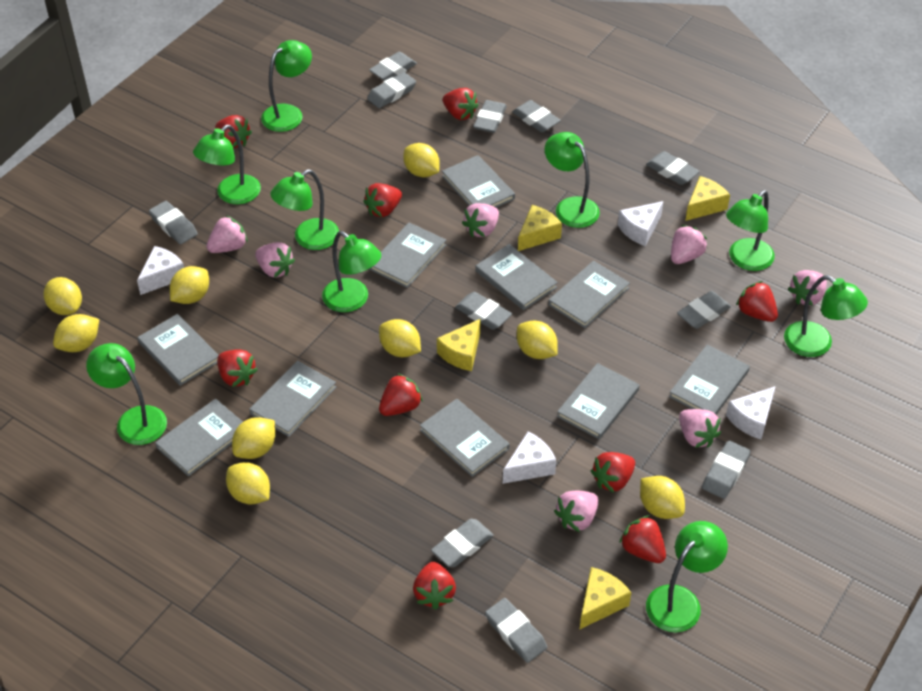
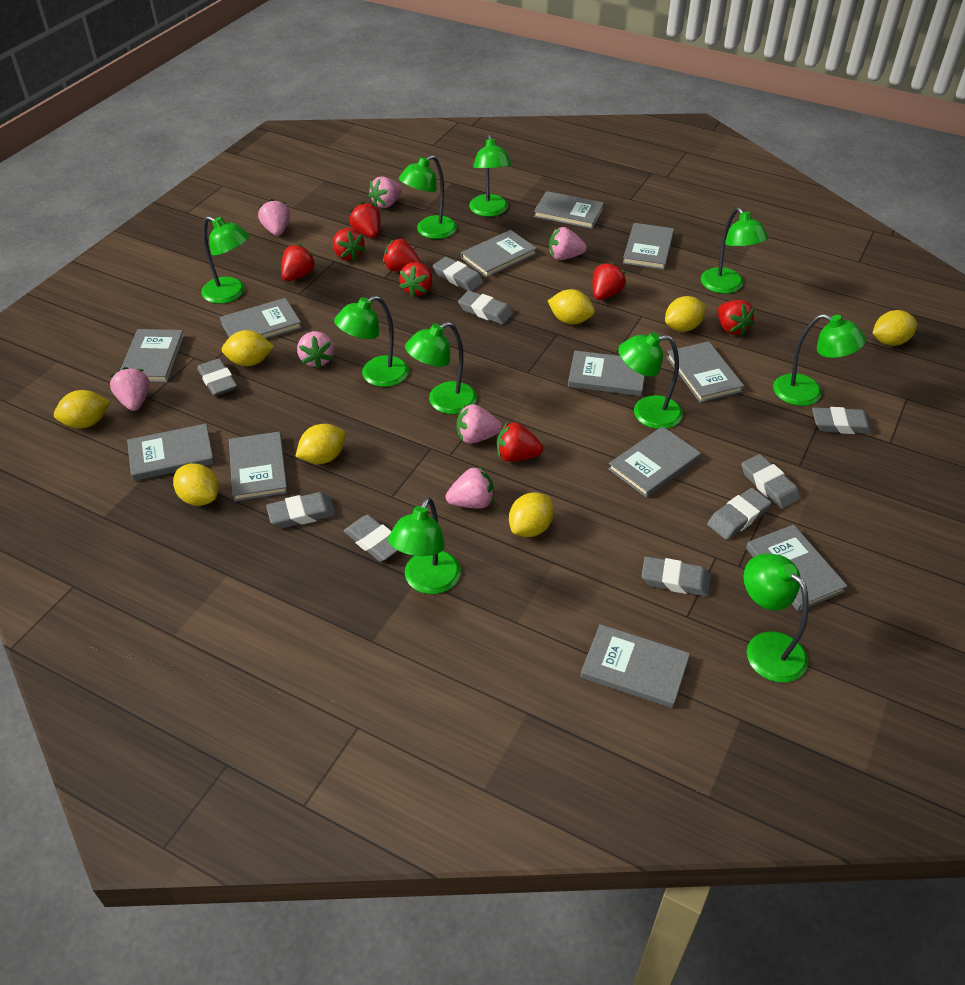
green lamp: [86,343,167,445] [193,125,261,204] [261,40,312,132] [270,169,339,250] [322,231,381,312] [544,132,600,228] [646,521,728,633] [726,190,775,271] [784,275,868,357] = 9 -> [201,216,250,304] [334,296,409,387] [388,497,461,594] [399,155,457,239] [405,322,477,414] [469,134,512,217] [618,332,683,429] [701,207,768,294] [744,553,809,683] [773,314,866,406] = 10
grey book: [138,314,219,386] [155,399,243,476] [249,361,336,437] [369,222,446,288] [420,399,510,477] [442,155,515,208] [475,244,558,310] [548,261,630,328] [557,363,640,439] [669,345,750,415] = 10 -> [120,329,184,382] [127,424,214,481] [220,298,302,339] [229,432,288,502] [461,230,537,277] [534,191,604,229] [568,351,645,396] [580,624,690,708] [608,426,701,498] [623,223,674,270] [666,341,744,403] [746,525,847,611] = 12
grey eraser: [149,201,198,245] [367,72,416,108] [369,52,417,81] [431,519,494,567] [455,292,512,330] [473,100,507,133] [485,598,547,663] [512,100,561,132] [646,151,700,185] [677,291,731,329] [702,441,751,499] = 11 -> [197,358,237,396] [266,492,336,528] [344,515,398,562] [433,257,484,291] [458,290,513,325] [642,556,711,597] [707,488,771,540] [741,454,801,509] [812,407,873,434] = 9
red strawberry: [215,115,252,148] [217,349,258,387] [363,183,402,217] [379,373,423,416] [413,562,456,610] [442,88,479,120] [591,452,635,493] [620,515,666,563] [736,281,778,322] = 9 -> [281,244,316,281] [333,228,366,261] [350,202,380,238] [383,239,421,272] [399,262,432,297] [497,421,543,462] [592,262,626,300] [717,300,755,336] = 8
white cheese: [137,246,184,295] [503,432,556,484] [618,201,664,246] [726,386,776,439] = 4 -> none = 0
yellow cheese: [437,319,480,371] [518,205,562,251] [580,567,631,629] [685,176,730,221] = 4 -> none = 0
yellow lemon: [44,277,82,315] [53,314,99,352] [170,266,209,304] [226,462,270,505] [232,417,275,459] [379,319,421,357] [403,143,440,178] [517,321,558,359] [640,476,685,519] = 9 -> [54,390,110,428] [173,463,219,506] [222,330,274,366] [295,424,346,464] [509,492,554,537] [548,289,595,324] [665,296,705,332] [873,310,917,346] = 8

